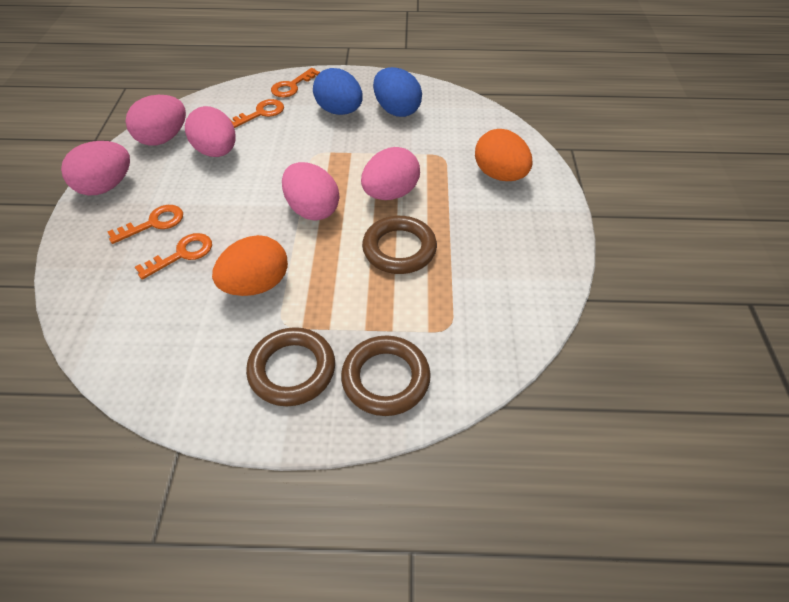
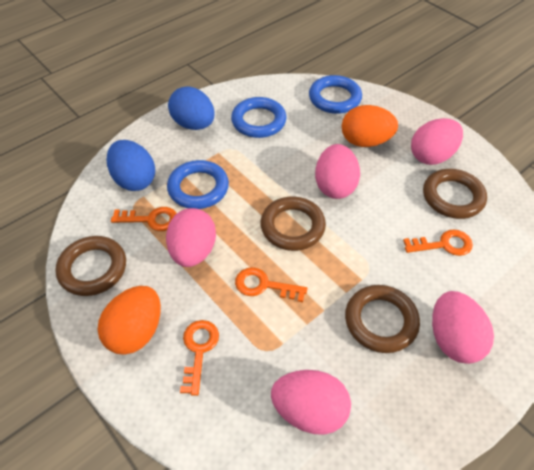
blue ring: none = 0 -> [167,160,229,209] [231,97,287,138] [309,75,362,114] = 3
brown ring: [246,327,335,406] [341,335,431,416] [362,216,437,274] = 3 -> [55,236,126,296] [261,196,326,251] [345,285,420,353] [423,169,487,219] = 4

